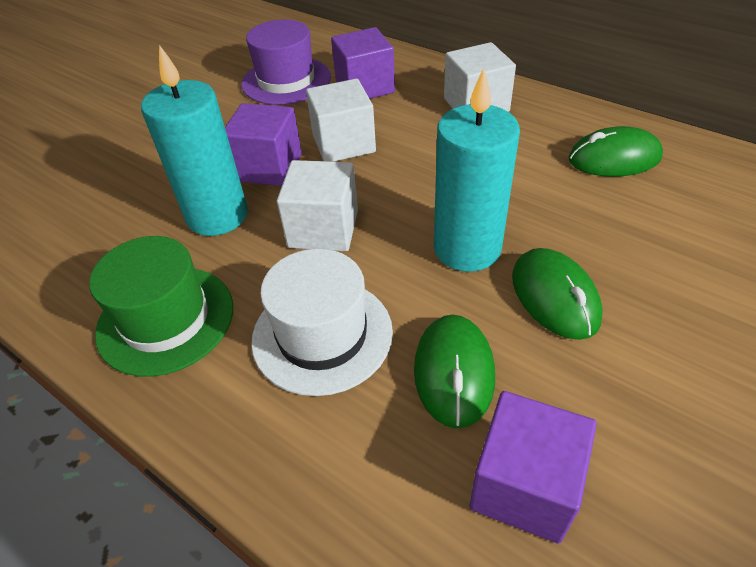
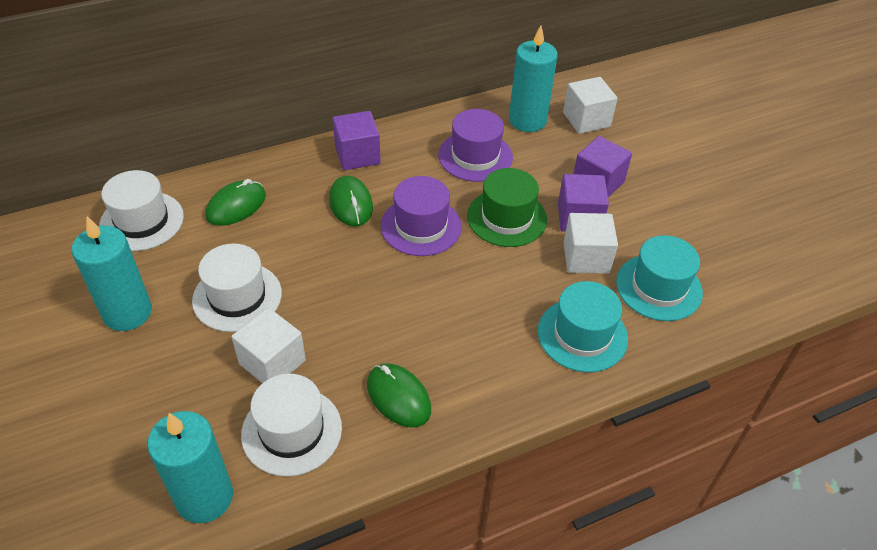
purple hat: [241,19,331,105] = 1 -> [381,176,462,256] [438,109,513,182] = 2
turquoise candle: [141,45,248,236] [434,68,520,272] = 2 -> [72,216,152,331] [147,411,233,523] [509,25,558,132] = 3
turquoise hat: none = 0 -> [538,281,628,372] [616,235,703,321] = 2
white hat: [251,249,393,396] = 1 -> [99,170,184,251] [192,244,282,332] [241,374,342,477] = 3

